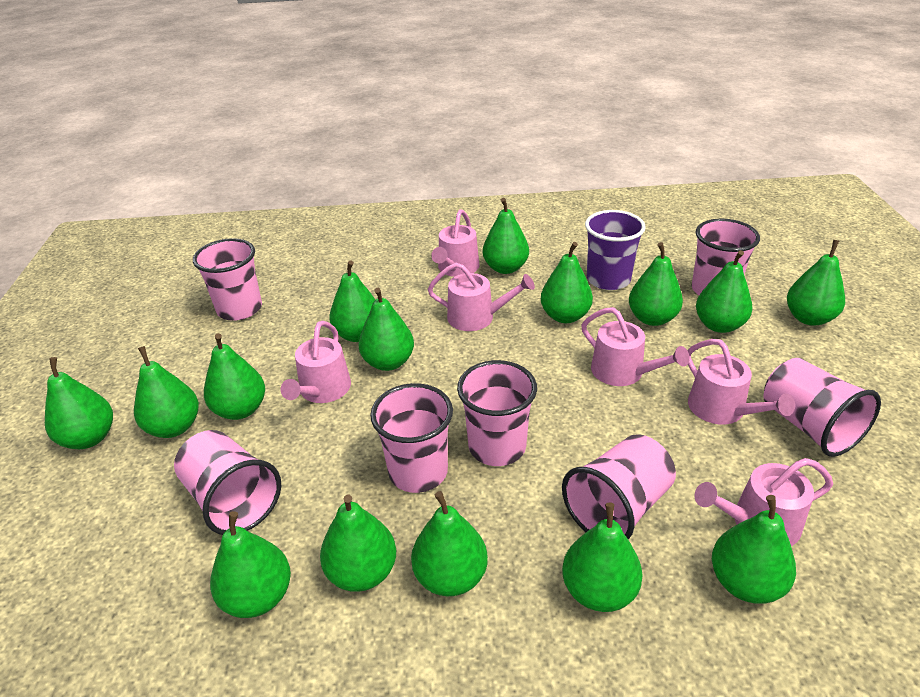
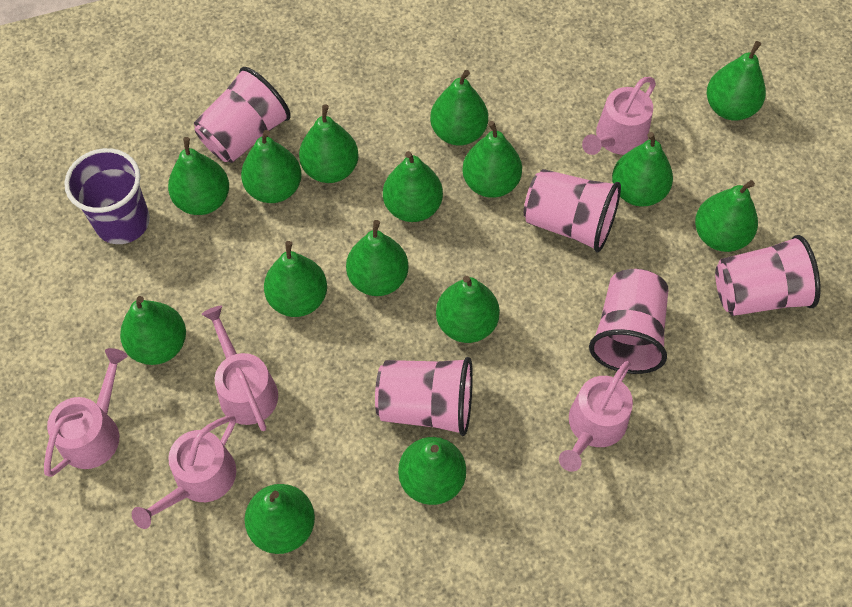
pink cup: [174,430,281,535] [193,238,262,321] [370,383,453,493] [457,360,537,466] [562,434,676,540] [691,219,760,295] [764,358,881,457] = 7 -> [194,67,291,163] [375,357,473,436] [524,169,621,252] [589,269,668,374] [715,235,821,316] = 5
pink watering can: [281,321,351,403] [428,263,535,331] [431,209,480,277] [581,307,690,386] [687,339,795,424] [695,458,833,546] = 6 -> [44,348,127,477] [132,416,236,529] [201,305,278,431] [559,361,633,472] [582,77,656,155] = 5

